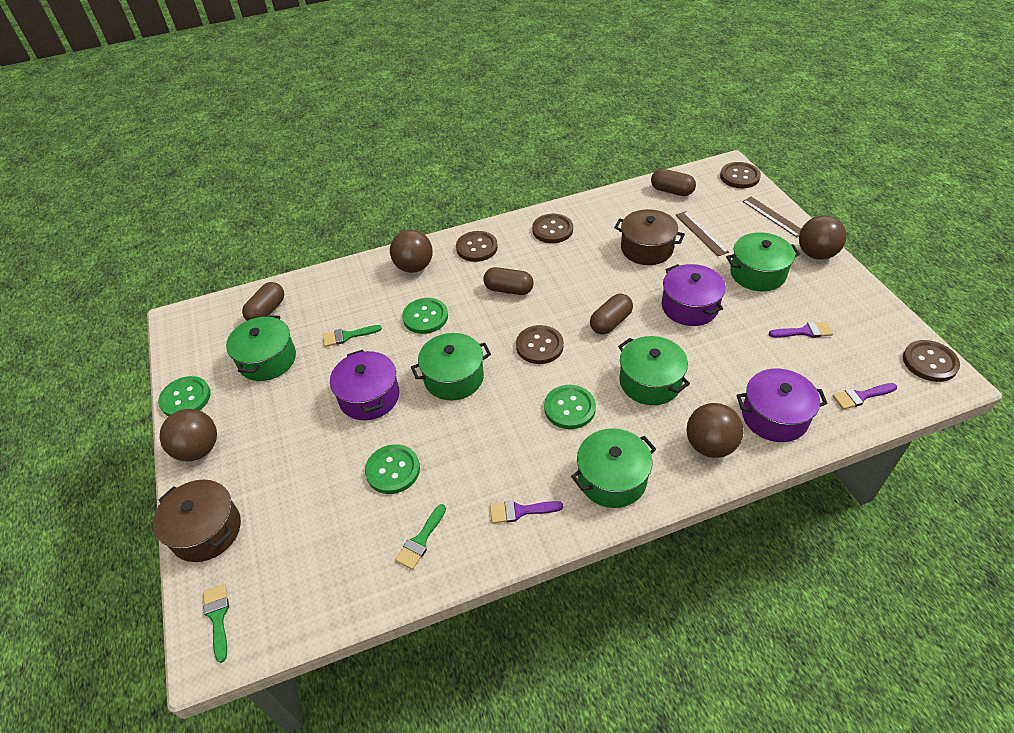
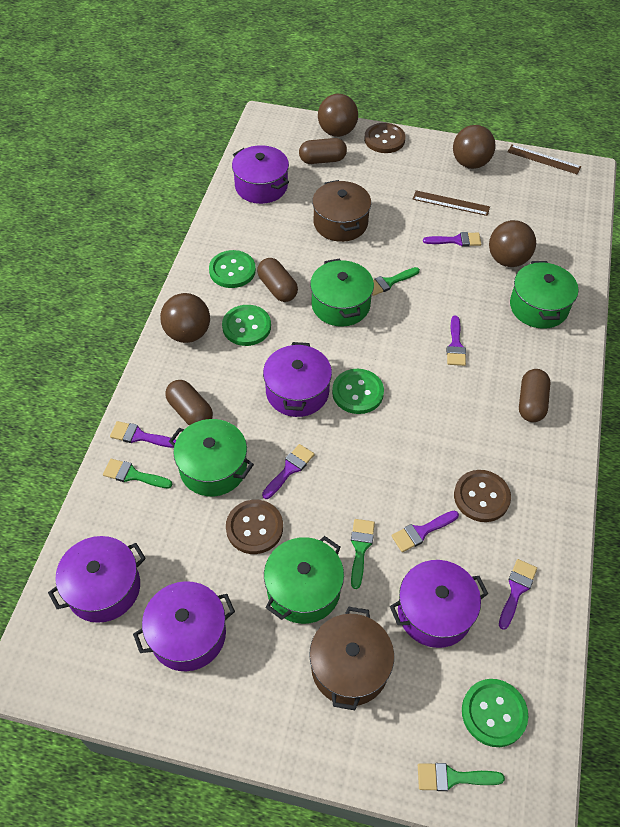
brown button: [456,231,498,262] [516,325,564,364] [532,214,573,243] [720,162,761,188] [903,340,960,382] = 5 -> [226,500,283,554] [364,123,406,153] [454,470,511,522] = 3
green brush: [203,584,229,663] [322,325,382,347] [395,504,446,570] = 3 -> [103,459,173,488] [351,519,375,589] [372,267,420,296] [418,763,505,791] = 4
green pot: [226,315,296,381] [411,333,491,401] [571,428,656,508] [618,336,690,405] [726,232,800,291] = 5 -> [169,419,254,496] [264,536,344,624] [310,258,374,327] [510,261,578,329] = 4
purple brush: [490,500,563,523] [769,322,833,338] [832,383,897,410] = 3 -> [110,421,176,448] [262,444,315,499] [391,510,459,552] [423,232,481,247] [447,316,466,366] [499,559,537,630] = 6
purple pot: [330,350,399,420] [661,264,726,326] [736,368,828,442] = 3 -> [48,536,146,623] [133,581,235,671] [232,145,289,204] [263,342,332,417] [390,560,488,648] = 5

